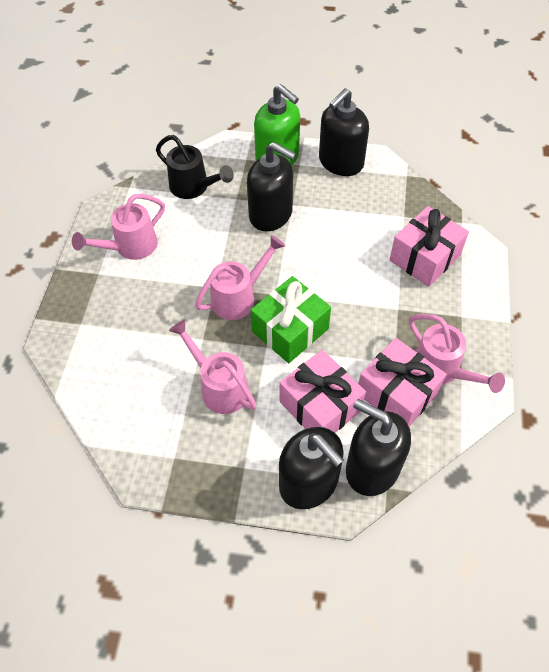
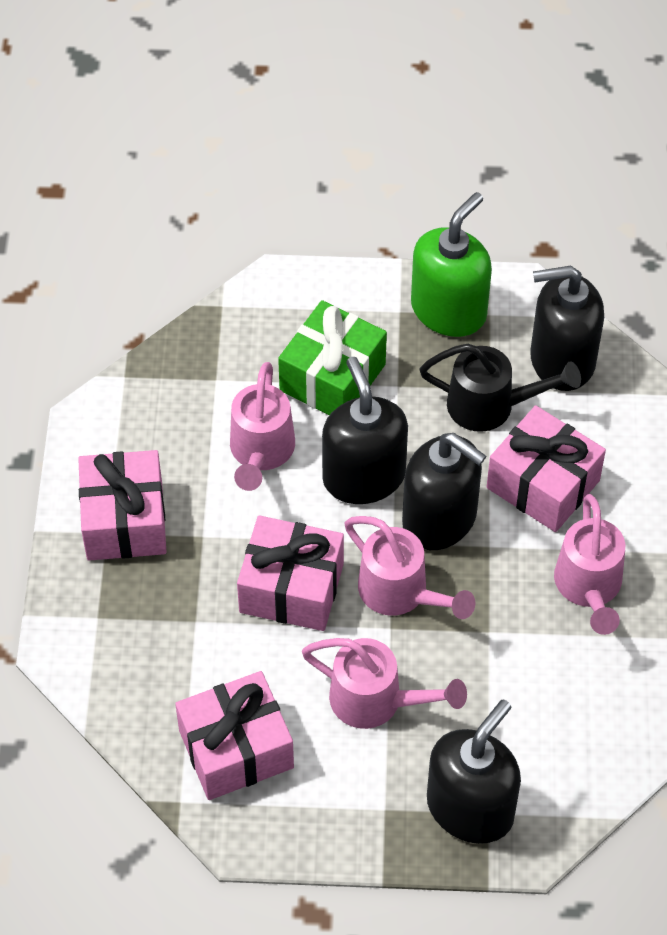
pink gift: [279,350,366,433] [358,338,447,426] [390,206,469,287] = 3 -> [78,450,166,561] [175,671,294,800] [237,515,344,631] [487,405,606,532] = 4

